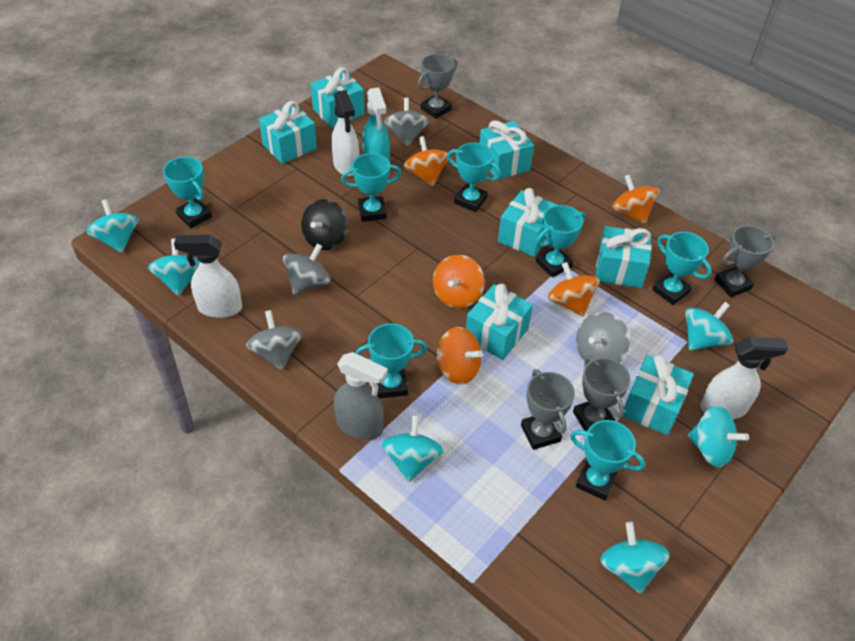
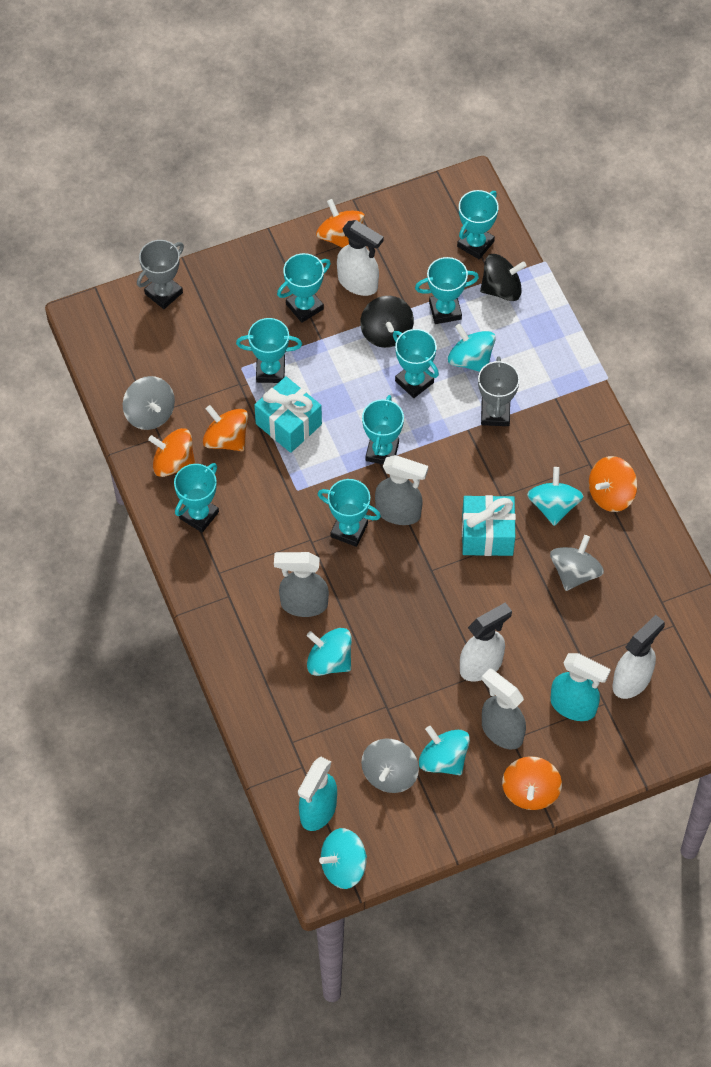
black spinning top: [301,199,348,250] = 1 -> [360,296,414,348] [480,254,526,301] = 2
grey spinning top: [246,310,303,370] [283,243,331,295] [384,98,429,146] [576,312,630,362] = 4 -> [123,376,175,430] [361,739,419,793] [550,535,604,591] = 3
grey spray bottle: [334,352,388,440] = 1 -> [274,552,329,617] [375,455,428,525] [481,668,526,749] = 3
grey trophy: [418,54,457,119] [521,369,575,450] [573,356,630,431] [714,225,775,297] = 4 -> [137,240,184,309] [478,356,520,426] = 2
turquoise gift: [259,101,317,164] [311,67,365,127] [466,284,533,360] [479,120,534,179] [498,188,557,257] [596,226,652,288] [623,355,694,435] = 7 -> [254,376,322,453] [462,495,516,556] = 2
turquoise spinning top: [86,199,139,253] [148,239,199,296] [381,415,444,482] [600,522,670,594] [685,302,733,351] [688,405,749,467] = 6 -> [307,628,352,676] [319,828,367,889] [419,726,470,775] [448,324,496,372] [527,467,583,526] = 5
turquoise spray bottle: [363,87,390,162] = 1 -> [298,757,337,831] [550,653,611,721] = 2
turquoise trophy: [163,157,212,228] [341,153,401,222] [355,323,427,399] [447,143,501,212] [536,205,585,278] [570,420,645,501] [652,232,712,305] = 7 -> [174,463,219,533] [236,318,302,383] [277,253,331,323] [318,479,381,547] [362,395,404,464] [393,329,439,398] [415,257,479,324] [457,190,499,259] = 8

